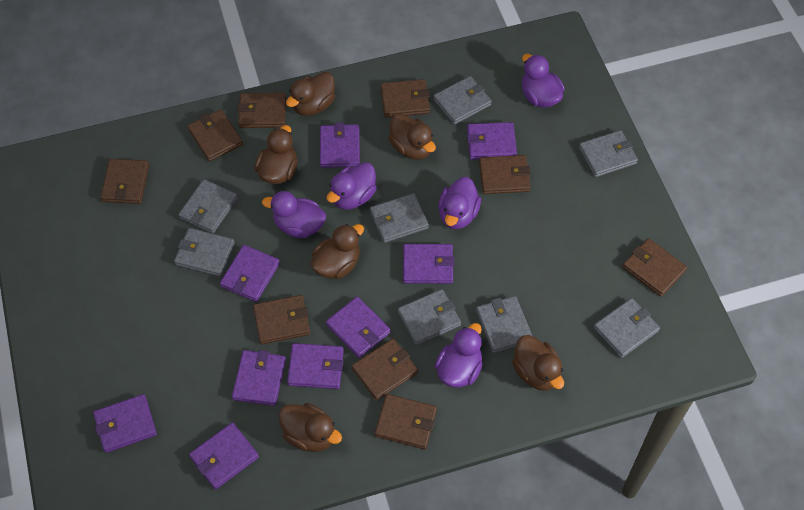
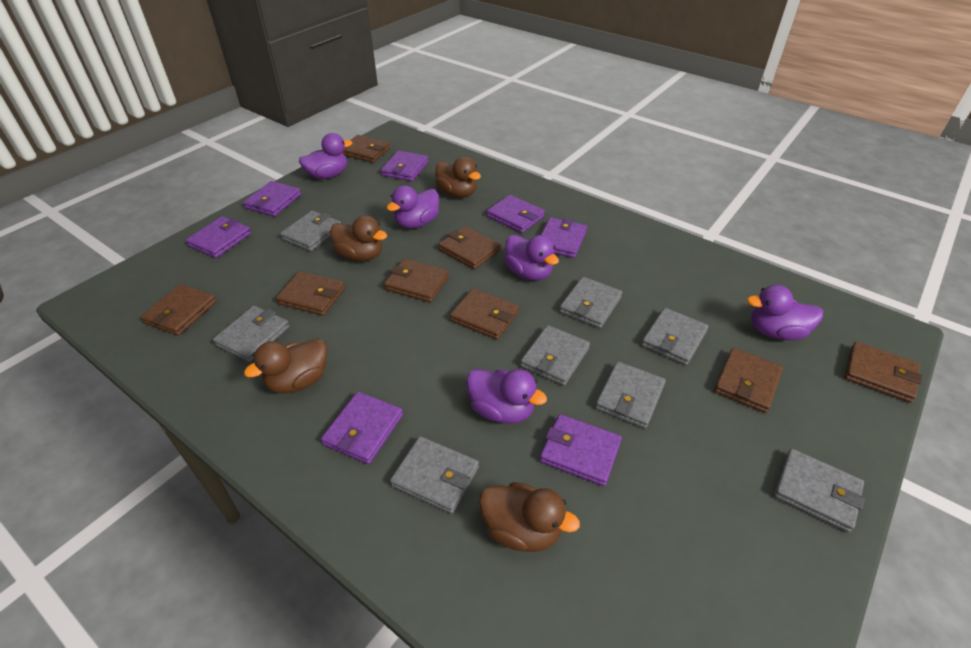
brown duck: [255,125,298,184] [279,403,342,452] [286,72,335,116] [311,224,364,279] [388,113,436,160] [512,335,564,391] = 6 -> [244,338,328,394] [330,215,387,261] [435,156,481,198] [479,482,580,552] = 4
brown wallet: [101,159,149,204] [187,109,243,161] [237,92,286,128] [253,295,310,344] [352,339,418,400] [375,394,437,449] [381,79,430,118] [479,155,531,194] [622,238,687,297] = 9 -> [141,284,217,336] [276,271,345,316] [342,135,390,163] [384,259,449,302] [438,226,501,269] [450,288,519,340] [714,348,783,413] [845,342,922,403] = 8
purple wallet: [93,394,157,453] [189,422,259,490] [220,245,280,302] [232,350,286,406] [287,343,344,389] [320,123,360,168] [326,297,390,358] [403,244,455,284] [467,122,517,160] = 9 -> [186,216,251,258] [243,181,301,217] [321,392,403,464] [381,151,428,181] [487,195,545,233] [540,414,622,486] [541,218,587,258] = 7

